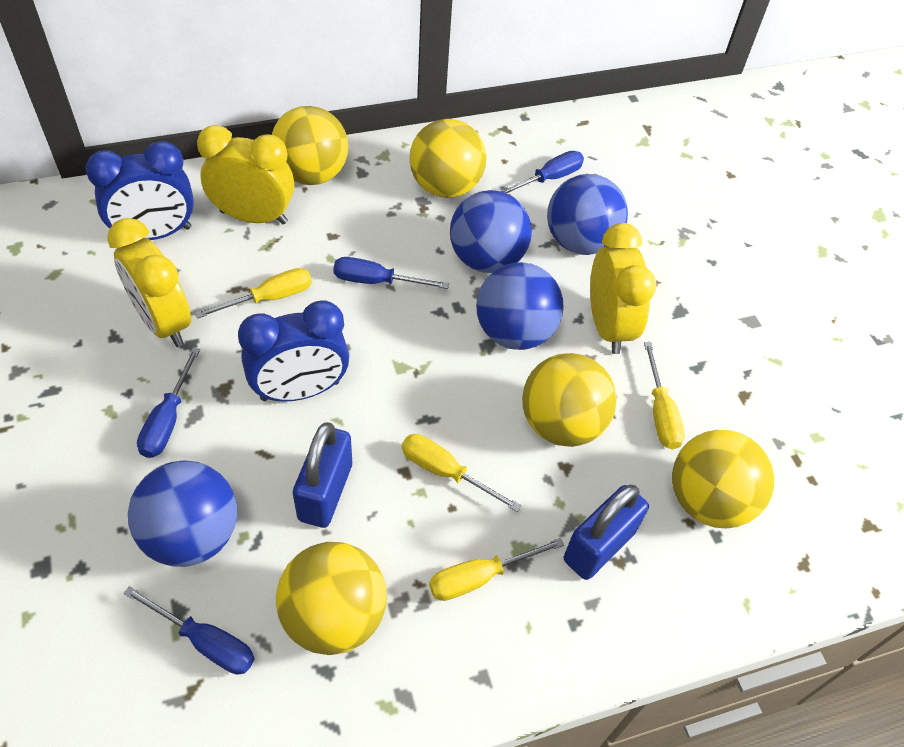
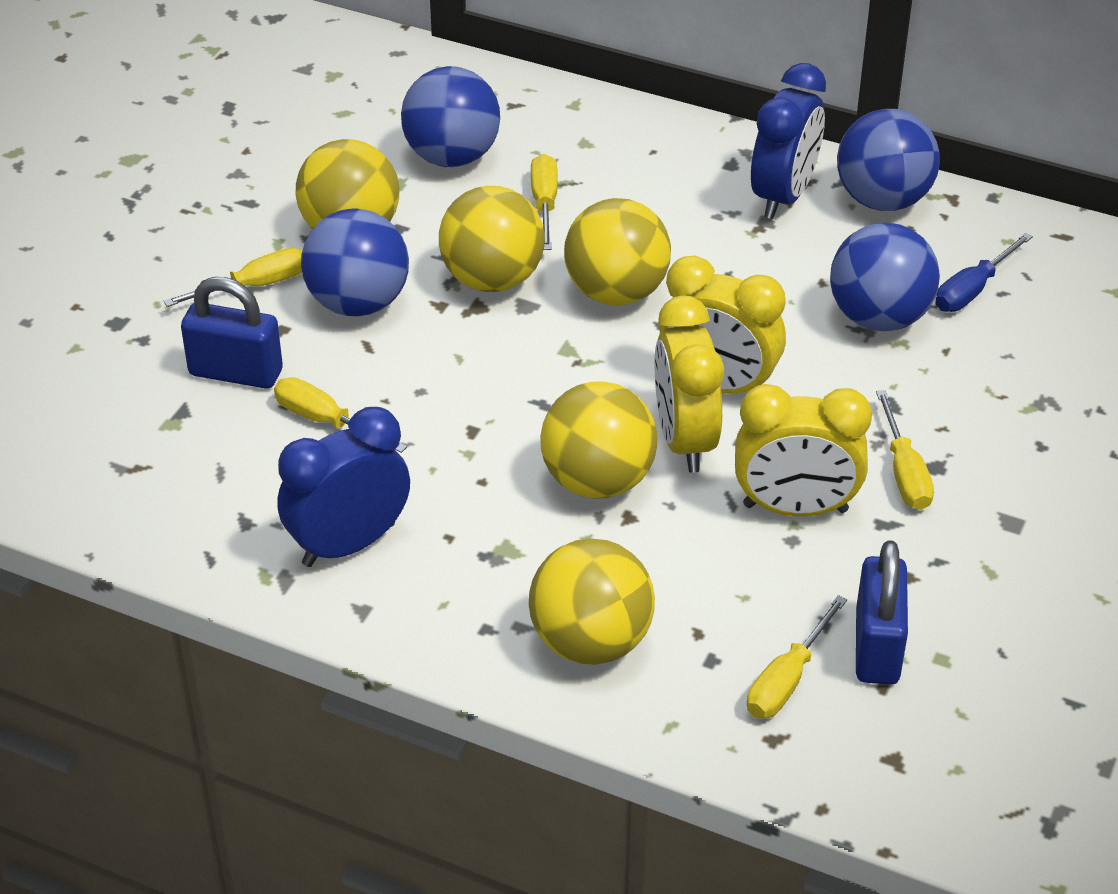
blue screwdriver: [123,586,255,674] [137,347,200,458] [333,257,449,289] [501,151,584,194] = 4 -> [936,233,1033,312] = 1
yellow screwdriver: [195,268,312,319] [402,434,522,512] [429,538,564,601] [644,342,685,449] = 4 -> [164,248,302,307] [274,377,407,453] [531,154,558,250] [747,595,847,718] [876,390,934,510] = 5

